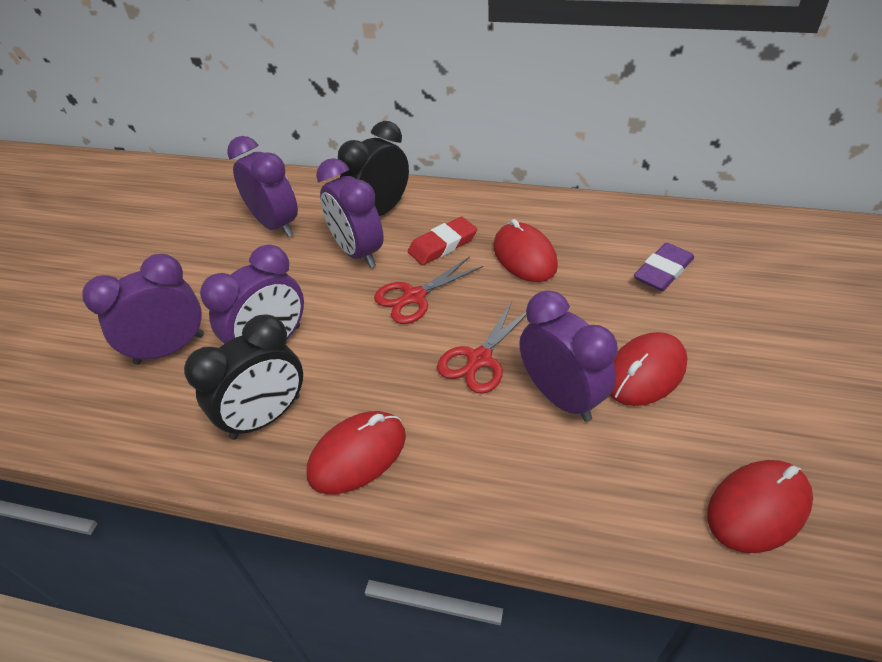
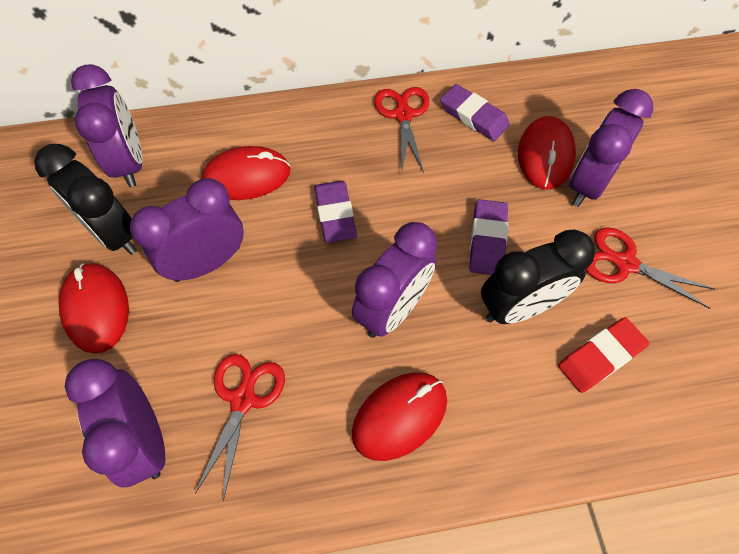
purple eraser: [634,243,694,291] = 1 -> [314,181,357,243] [440,84,510,141] [469,199,508,275] = 3
red scissors: [374,256,483,324] [437,301,526,394] = 2 -> [195,354,285,501] [374,87,430,173] [586,227,715,309] = 3

